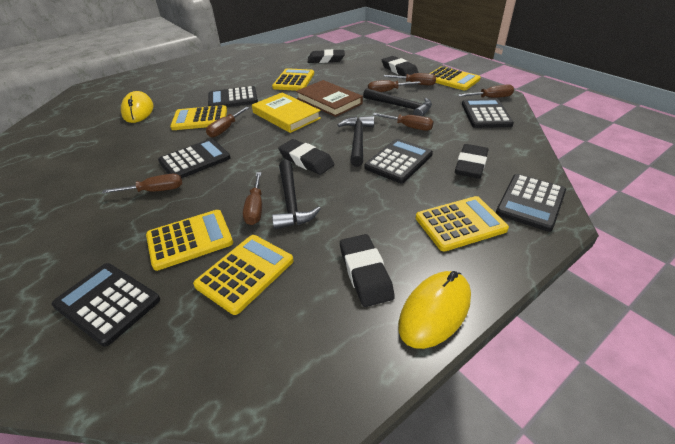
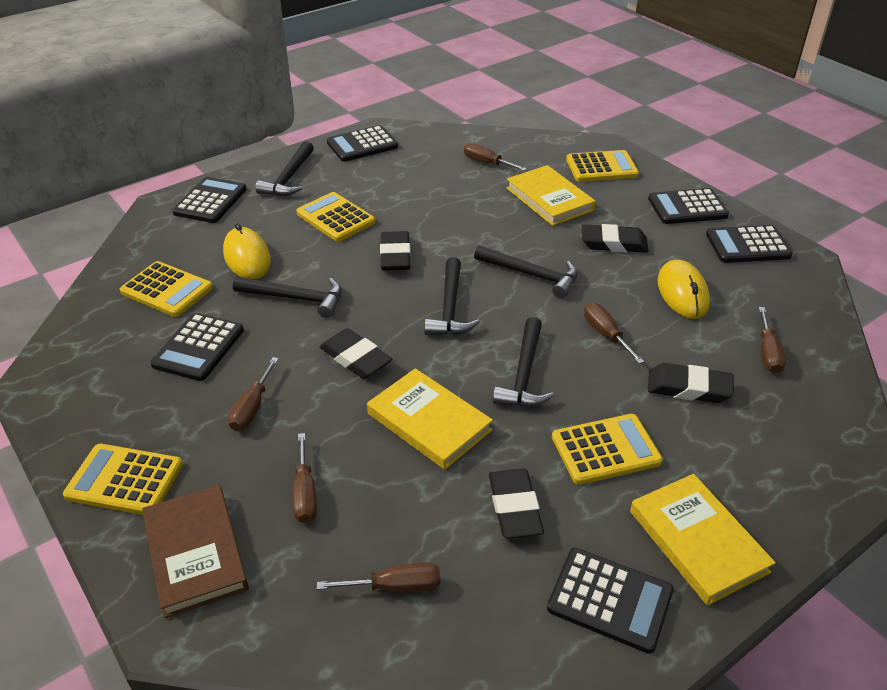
black hammer: [272,160,321,229] [338,116,374,167] [363,88,432,116] = 3 -> [233,276,342,318] [255,141,314,196] [424,257,479,335] [474,245,578,298] [493,317,554,407] = 5
brown screwdriver: [102,174,182,194] [206,107,249,138] [243,172,262,225] [368,80,421,92] [373,113,434,131] [384,73,436,86] [458,85,514,98] = 7 -> [228,357,279,431] [292,433,317,523] [317,562,440,593] [464,143,527,171] [584,303,644,364] [759,307,786,373] = 6
yellow book: [252,93,321,133] = 1 -> [367,368,493,470] [506,165,596,226] [630,474,776,606] = 3
yellow calculator: [146,210,233,271] [170,105,227,130] [193,235,293,315] [272,68,314,91] [416,196,509,251] [429,66,481,90] = 6 -> [63,444,183,515] [120,261,213,317] [296,192,375,242] [552,414,663,485] [566,150,639,182] = 5

